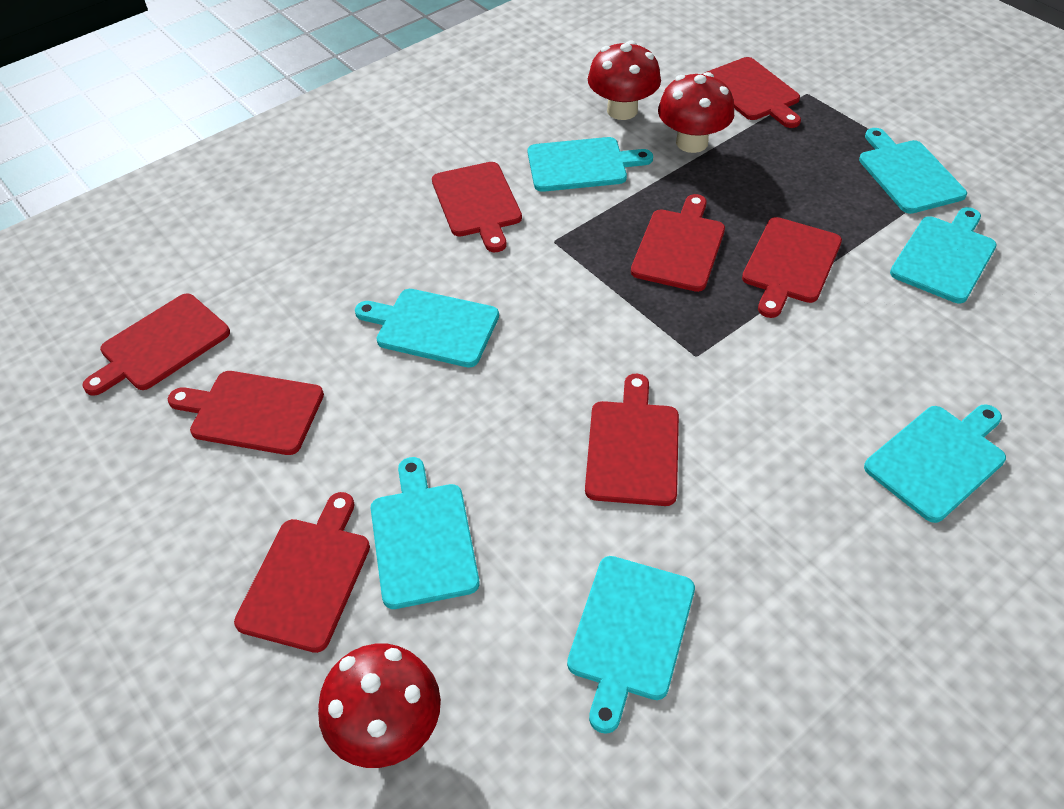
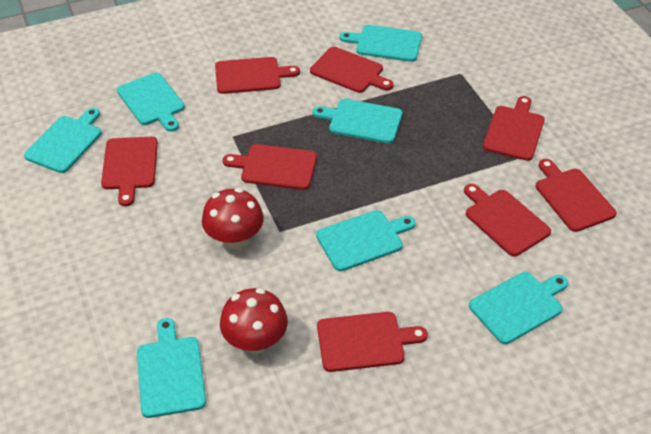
red mushroom: [318,644,441,768] [588,41,661,120] [658,72,734,153] = 3 -> [202,188,264,249] [220,288,288,353] = 2

